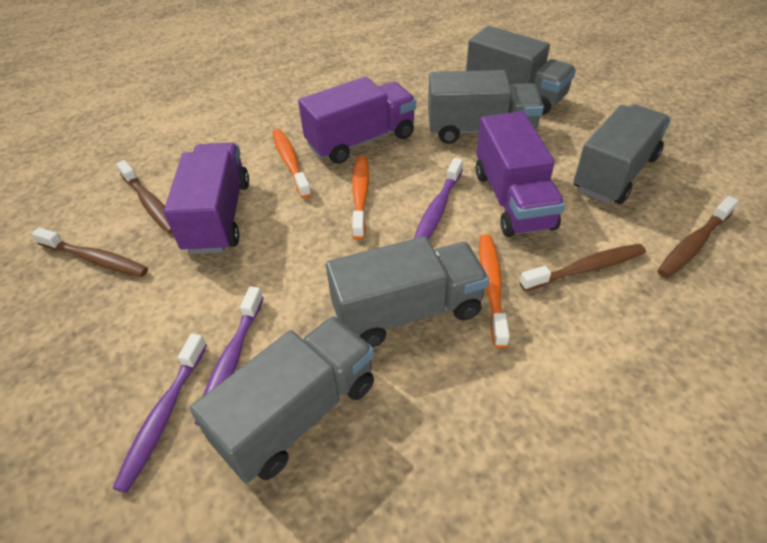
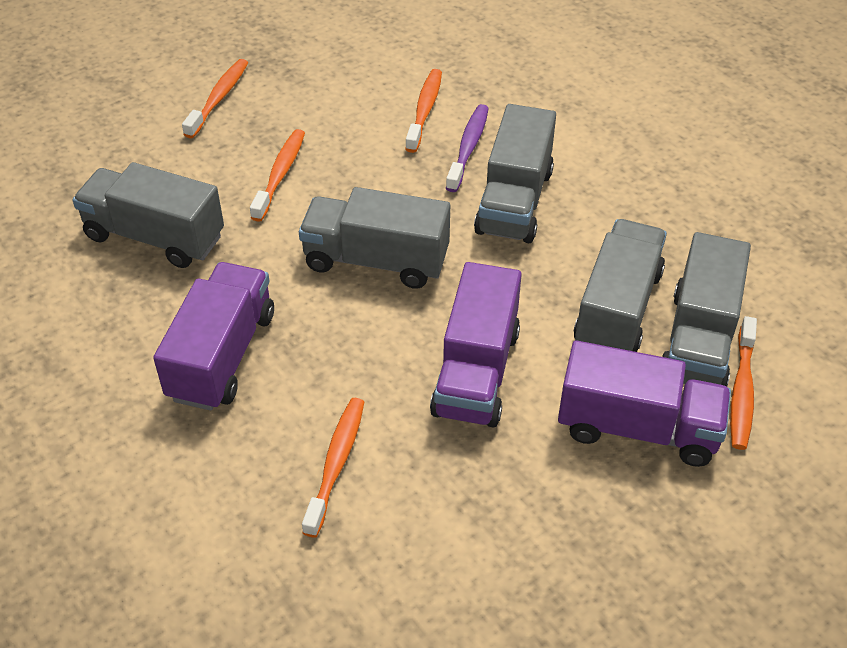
brown toothbrush: [32,227,148,277] [116,160,172,234] [520,244,646,291] [657,196,739,278] = 4 -> none = 0
orange toothbrush: [272,129,312,198] [352,155,369,240] [479,234,510,348] = 3 -> [182,59,248,138] [250,129,305,222] [302,398,364,537] [405,69,442,153] [730,316,757,450] = 5
purple toothbrush: [113,333,207,493] [194,287,264,426] [414,158,463,239] = 3 -> [446,104,489,192] = 1

